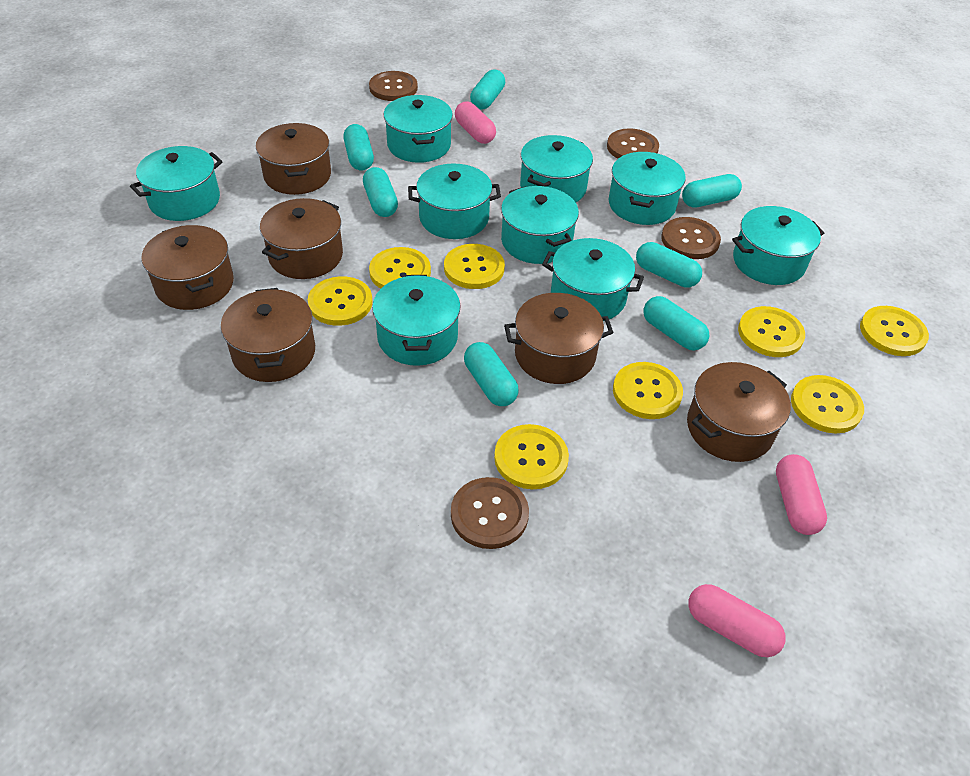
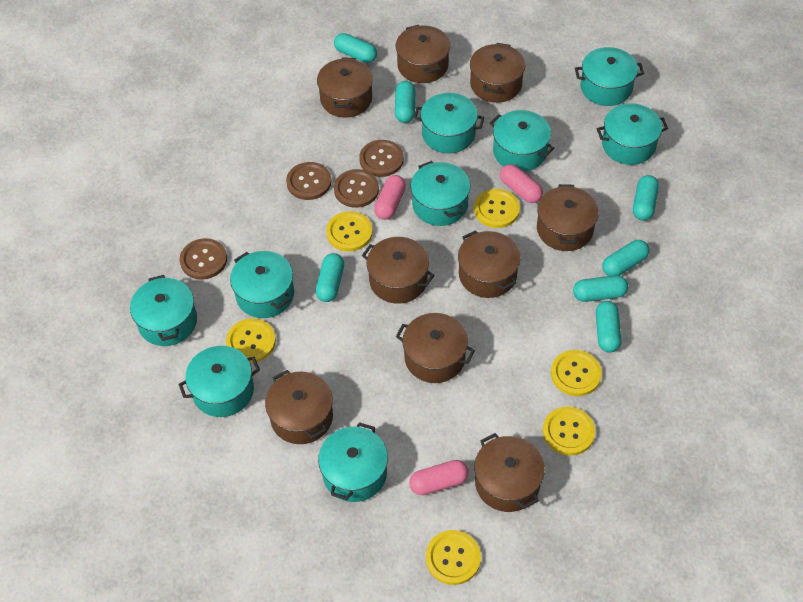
brown pot: [142,225,234,310] [221,288,315,382] [256,123,331,195] [260,198,343,279] [504,293,614,384] [687,362,791,462] = 6 -> [265,370,333,444] [317,57,373,118] [362,237,435,304] [396,25,450,83] [396,313,475,383] [458,230,521,298] [470,43,525,103] [474,433,545,512] [537,184,599,251] = 9
yellow button: [308,276,373,326] [369,247,431,289] [444,244,505,289] [494,424,569,489] [613,362,683,419] [738,306,805,357] [791,375,864,434] [860,306,929,356] = 8 -> [226,318,276,363] [326,211,373,251] [426,530,481,585] [474,189,520,228] [543,406,595,456] [551,350,602,396] = 6

